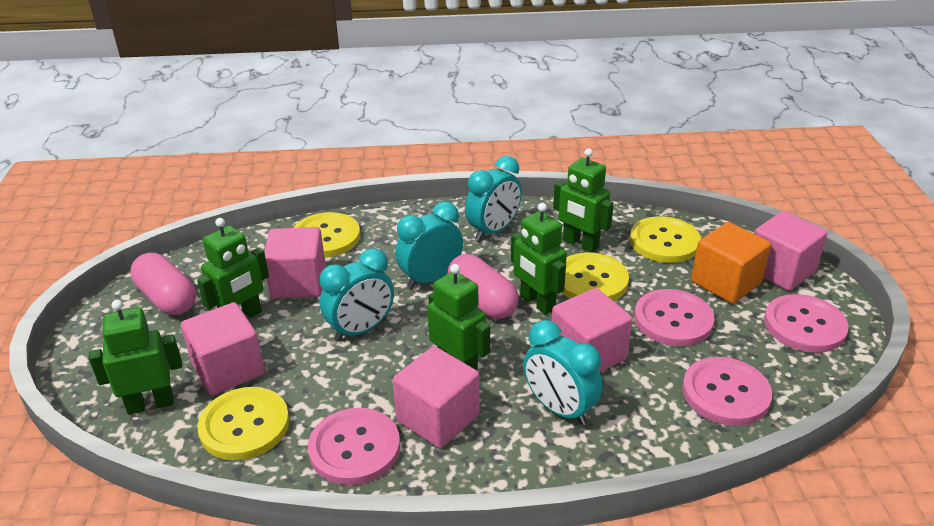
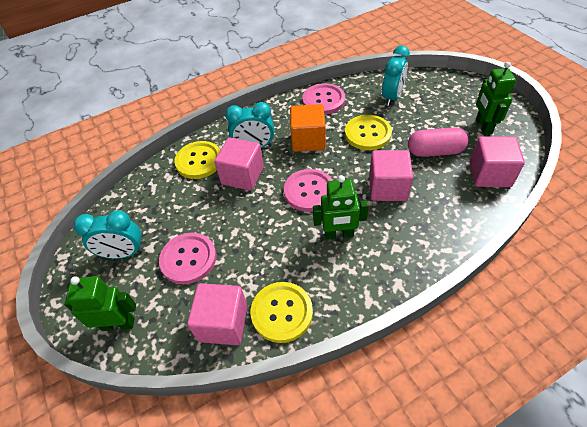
green robot: [89,300,182,415] [197,218,269,318] [427,264,490,371] [511,203,567,315] [553,148,614,253] = 5 -> [64,276,136,331] [313,175,369,240] [476,62,516,135] = 3
pink button: [308,408,400,485] [634,289,715,346] [682,357,772,426] [764,294,849,353] = 4 -> [159,233,216,284] [284,169,333,212] [302,83,345,115] = 3
pink capsule: [130,253,196,315] [447,254,519,319] = 2 -> [408,127,468,157] = 1
pink cube: [181,302,265,395] [264,227,326,299] [393,346,480,448] [552,288,633,372] [754,211,827,291] = 5 -> [187,283,248,345] [214,137,264,191] [369,150,413,201] [470,136,525,187] = 4
turquoise clock: [320,248,394,341] [395,202,463,289] [465,156,522,241] [523,320,603,425] = 4 -> [74,211,144,259] [225,102,274,148] [382,46,410,106] = 3
yellow button: [197,387,289,460] [294,212,360,258] [561,253,629,301] [630,216,701,263] = 4 -> [174,141,220,179] [251,282,313,343] [345,115,392,150] = 3

